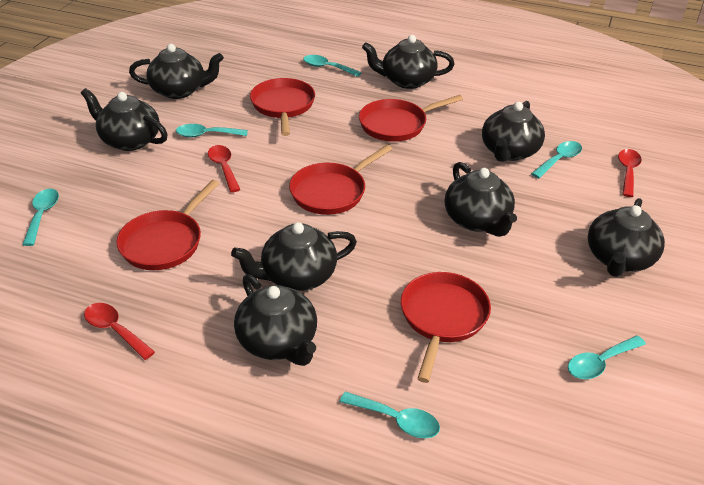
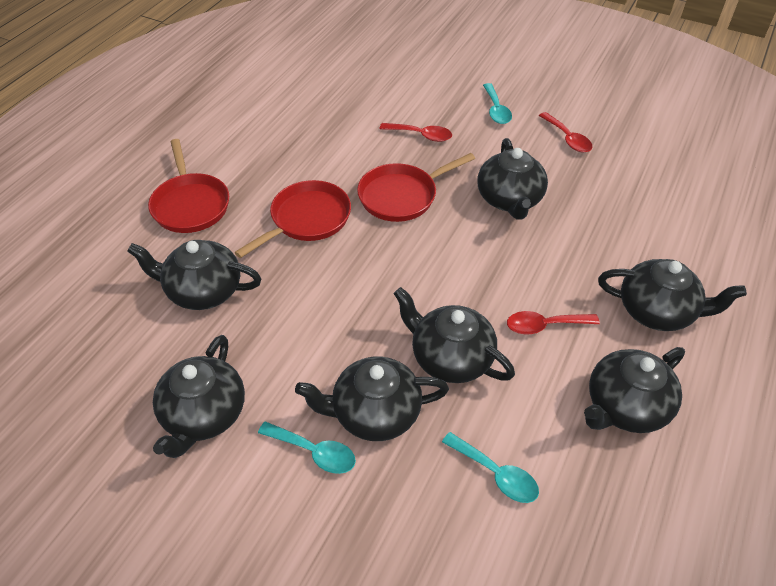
black teapot: [81,88,168,151] [129,44,224,99] [231,222,357,291] [234,274,317,366] [362,35,455,89] [445,162,517,237] [482,101,545,162] [588,198,665,277] = 8 -> [127,240,261,310] [153,335,245,458] [295,357,449,441] [394,287,515,383] [477,138,548,220] [584,347,685,433] [598,259,747,331] = 7
red pan: [116,180,219,270] [250,78,315,136] [289,145,392,215] [359,95,463,142] [401,272,491,383] = 5 -> [148,139,229,233] [234,180,351,258] [357,153,475,222] = 3
turquoise spoon: [22,189,59,246] [176,124,248,138] [303,55,362,77] [340,392,440,438] [531,141,582,178] [568,335,646,379] = 6 -> [258,421,356,474] [442,432,539,503] [483,83,512,124] = 3

